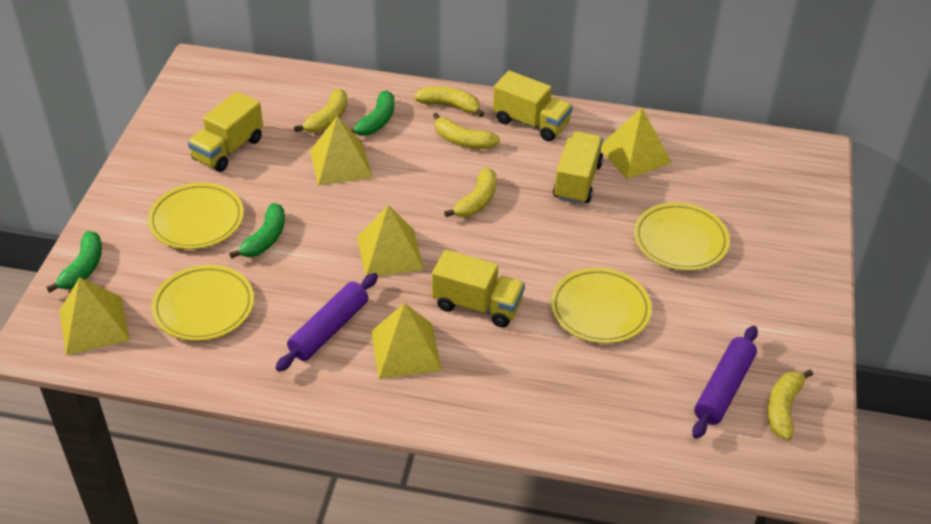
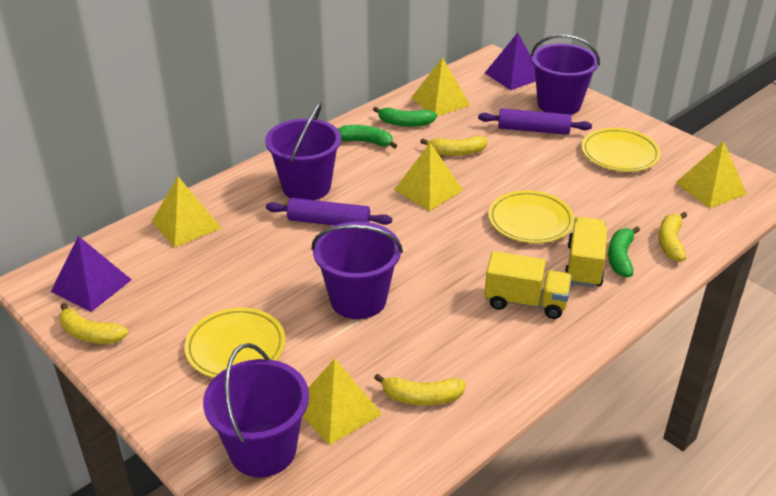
purple bucket: none = 0 -> [203,343,309,477] [265,103,341,200] [312,221,403,319] [531,34,600,115] = 4
purple pyramid: none = 0 -> [51,236,132,312] [485,33,536,90] = 2
yellow banana: [294,88,347,132] [414,86,484,117] [433,112,500,149] [444,167,496,217] [767,369,813,440] = 5 -> [59,303,128,344] [374,373,466,406] [420,136,488,156] [658,212,687,261] = 4
yellow plate: [148,183,244,249] [152,265,254,341] [551,268,652,344] [634,202,730,271] = 4 -> [185,308,286,378] [488,190,575,243] [581,128,661,172] = 3
yellow truck: [188,91,263,172] [432,250,525,328] [493,71,573,142] [553,131,603,204] = 4 -> [484,251,572,319] [564,217,607,288] = 2

